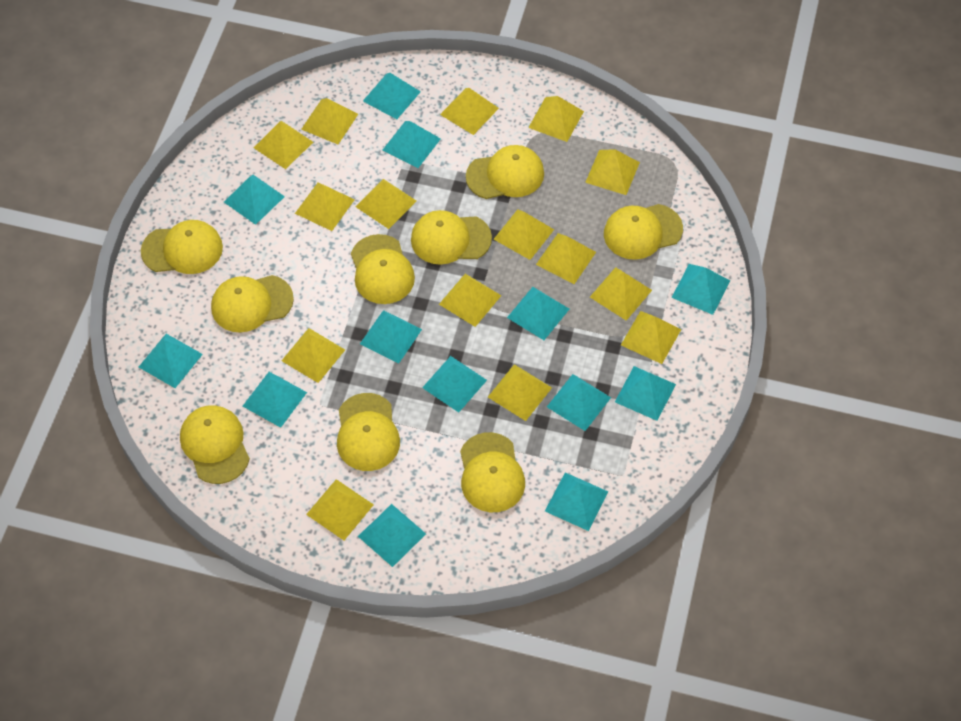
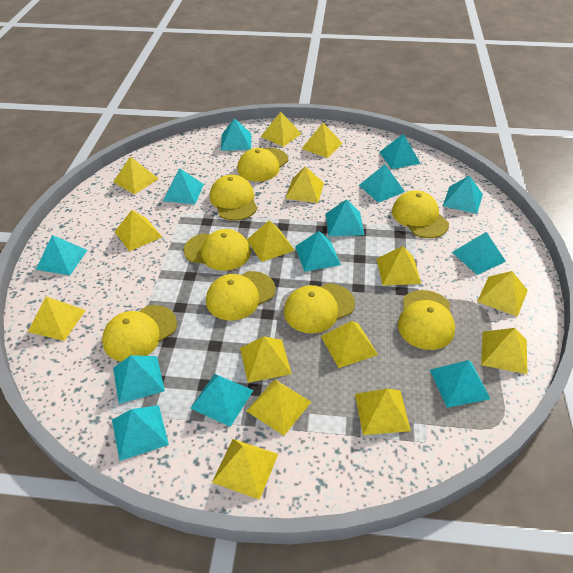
yellow cap: [141,220,223,274] [180,405,250,484] [211,275,294,332] [337,393,400,471] [351,234,415,304] [411,210,492,265] [460,432,525,512] [466,145,544,199] [604,204,683,260] = 9 -> [102,305,177,361] [184,229,251,271] [206,271,276,320] [210,175,257,221] [237,148,288,182] [284,283,355,333] [392,190,449,238] [398,290,455,350] = 8

